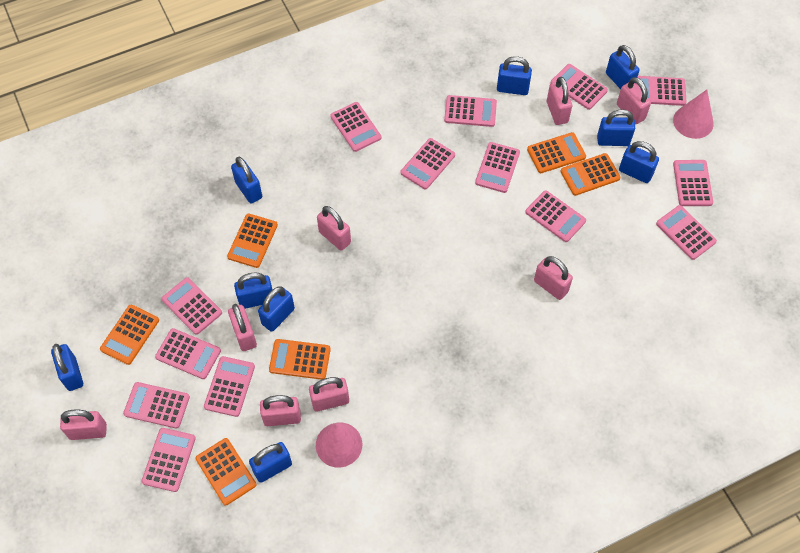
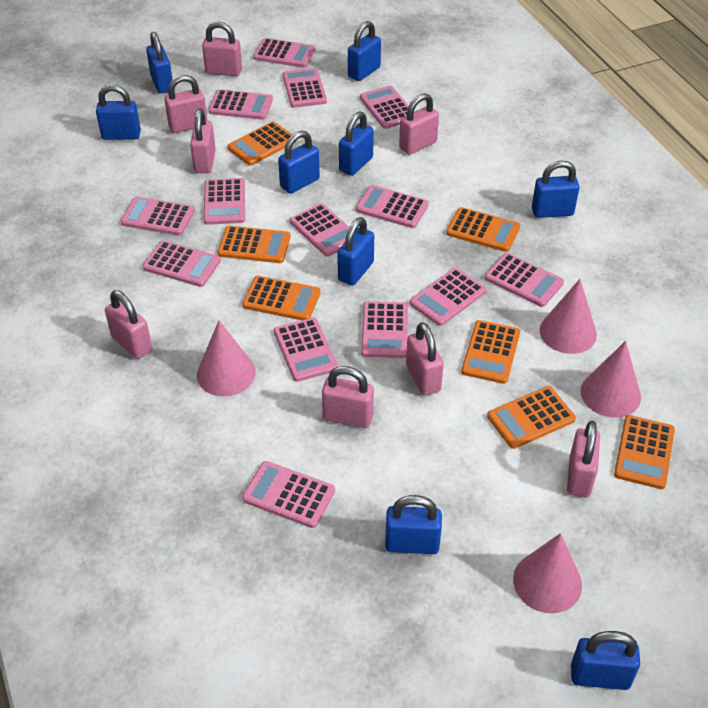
orange calculator: [100,305,159,365] [195,438,257,506] [227,213,278,268] [269,339,331,380] [527,132,586,173] [560,153,621,196] = 6 -> [218,225,291,263] [227,121,296,166] [242,276,321,320] [446,207,520,252] [461,320,520,384] [487,386,576,449] [614,415,675,489] = 7
pink cone: [316,423,362,468] [673,90,714,139] = 2 -> [197,321,256,397] [513,533,582,613] [540,279,597,354] [581,341,641,418] = 4

